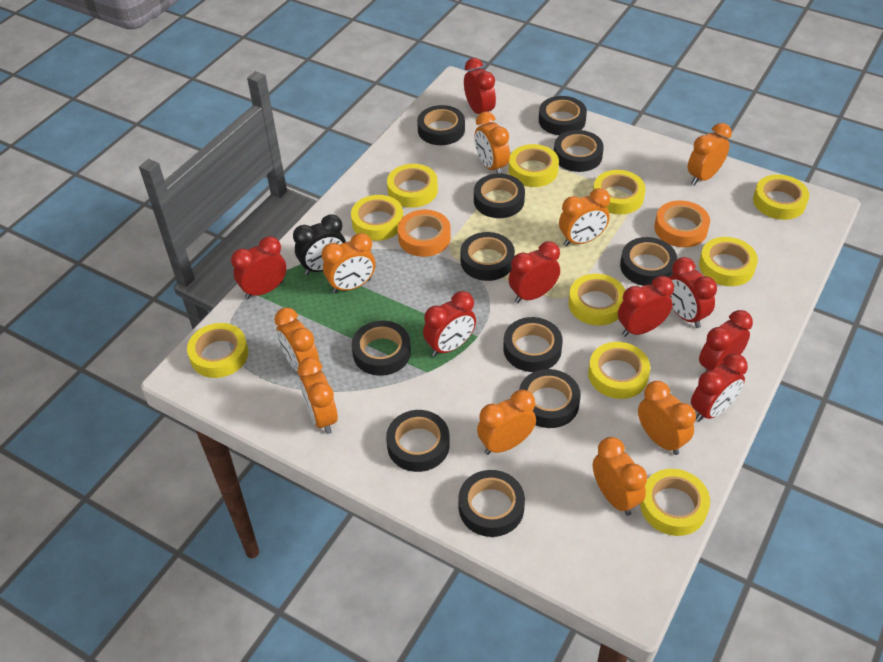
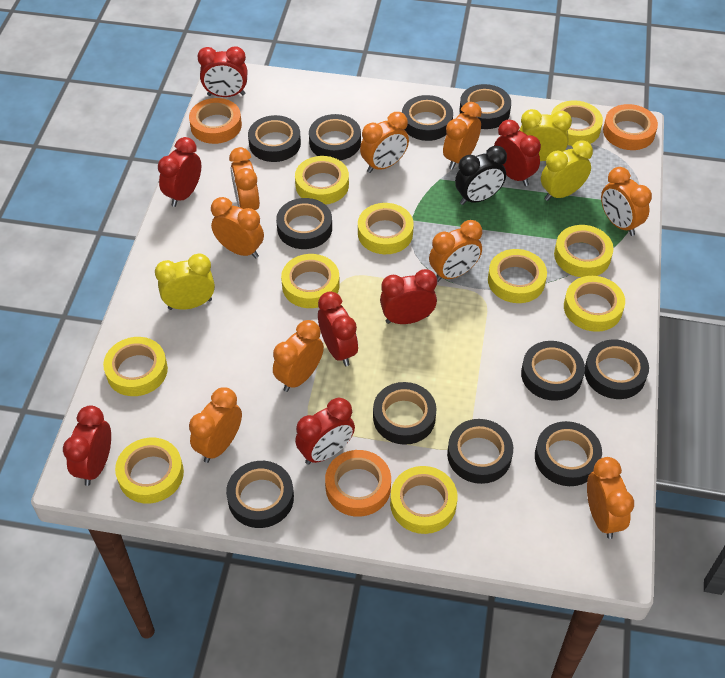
orange tape: [398,210,451,257] [654,200,710,247] = 2 -> [189,98,242,144] [325,450,391,517] [603,104,658,150] = 3
red clock: [231,236,286,299] [423,291,476,357] [464,58,496,114] [509,241,560,303] [618,276,674,337] [669,257,717,328] [691,353,748,422] [699,310,753,372] = 8 -> [63,405,111,486] [158,137,201,207] [197,46,247,97] [295,398,355,465] [318,292,358,366] [380,269,437,324] [494,120,541,186] = 7
yellow clock: none = 0 -> [155,254,215,310] [519,109,572,161] [541,140,593,201] = 3

